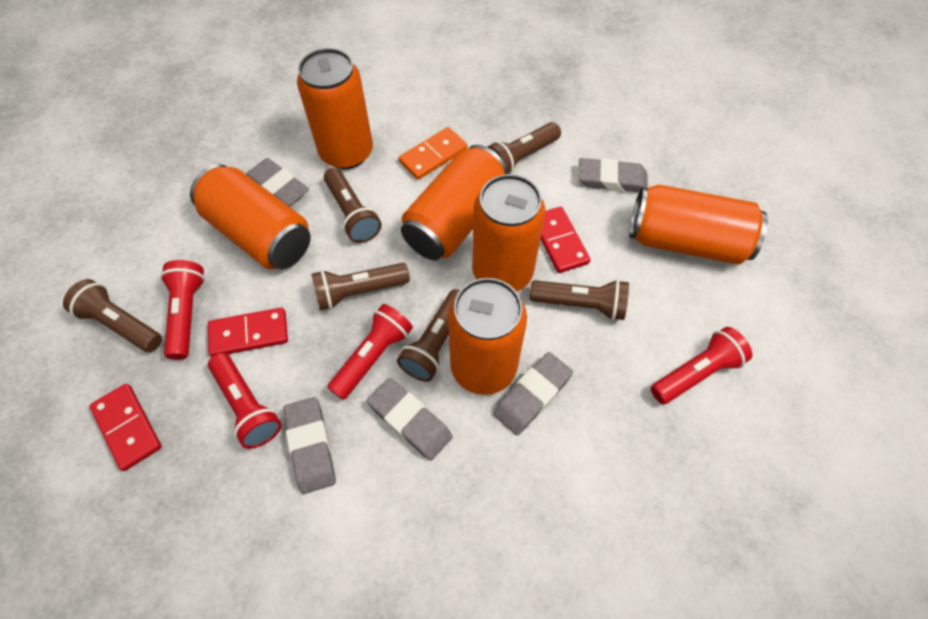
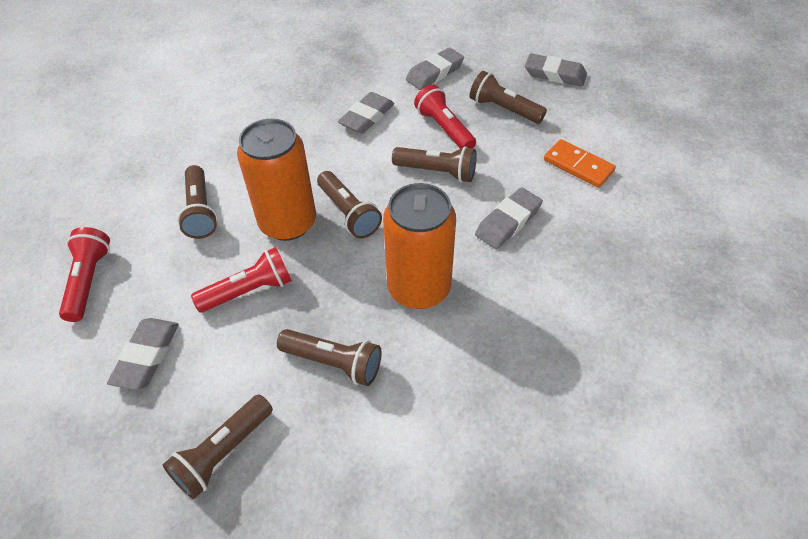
orange can: [190,164,311,269] [297,48,373,169] [401,145,508,260] [448,278,527,395] [472,174,545,291] [629,185,768,265] = 6 -> [237,118,316,241] [383,183,456,309] = 2
red domino: [89,384,162,471] [208,308,288,357] [541,206,590,273] = 3 -> none = 0
red flashlight: [160,260,205,360] [208,353,282,449] [327,304,413,400] [651,327,752,404] = 4 -> [59,227,110,322] [191,247,292,313] [414,85,476,149] = 3

